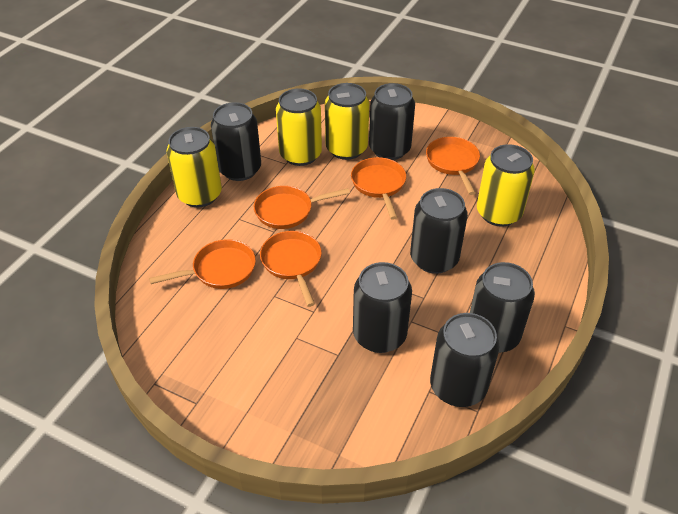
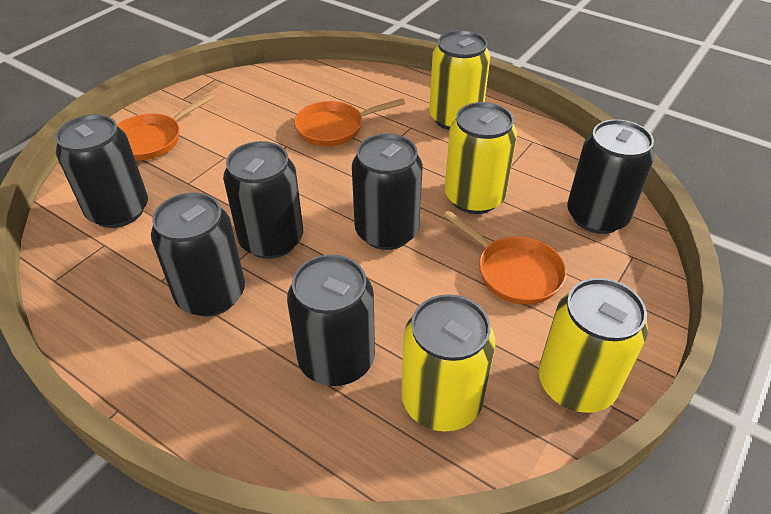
orange pan: [149,239,256,289] [254,186,350,229] [260,231,322,307] [351,157,406,220] [426,137,480,195] = 5 -> [117,94,213,161] [294,98,405,146] [443,210,566,305] = 3

